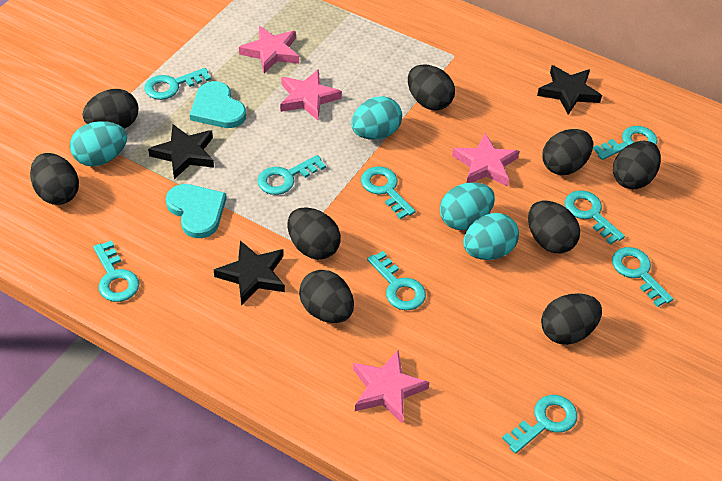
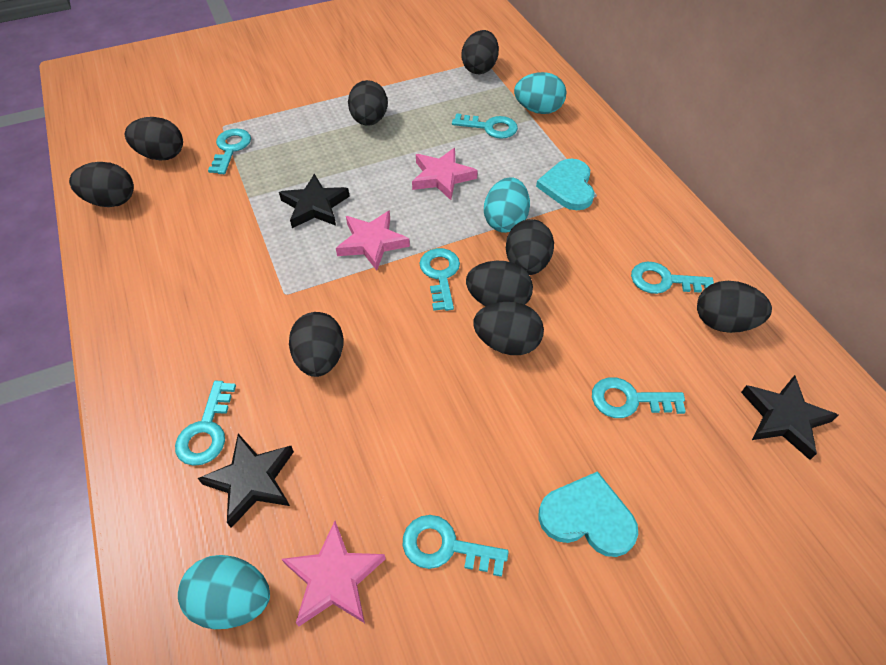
pink star: [239,26,299,73] [280,69,342,120] [353,350,429,424] [452,133,519,187] = 4 -> [282,521,386,626] [336,211,410,271] [412,148,478,200] = 3
turquoise egg: [70,121,127,166] [351,96,402,140] [440,182,495,230] [463,213,519,260] = 4 -> [178,555,270,629] [484,177,530,233] [514,72,566,114] = 3
turquoise key: [93,241,139,302] [144,68,211,100] [257,155,326,195] [361,166,415,219] [367,251,426,311] [502,395,577,454] [565,190,625,245] [593,126,657,160] [612,247,673,307] = 9 -> [175,380,236,466] [208,129,251,174] [403,515,509,577] [419,248,460,311] [452,113,518,139] [592,377,686,418] [631,262,714,294] = 7

